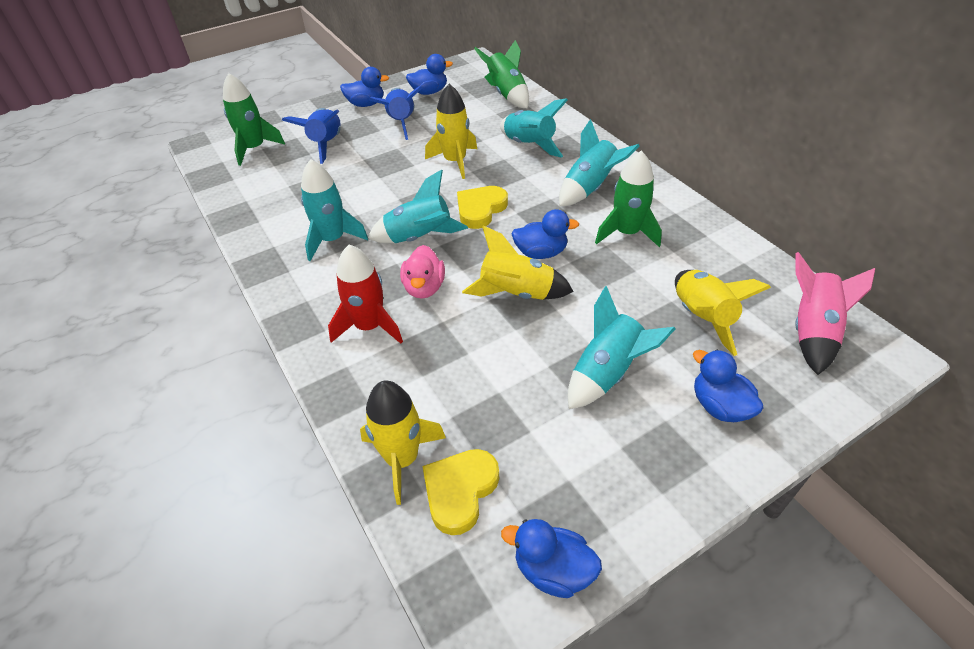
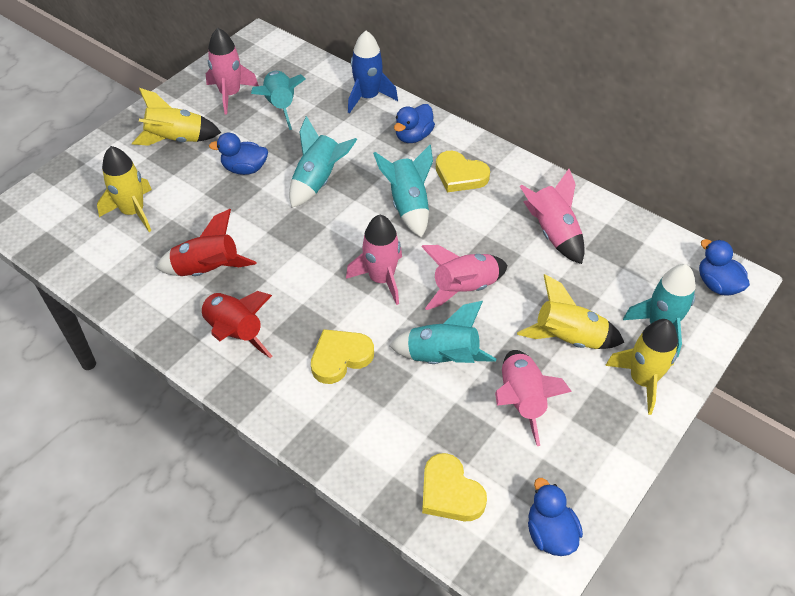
blue duck: [340,67,389,107] [406,54,453,95] [501,519,602,598] [512,209,579,259] [693,350,764,422] = 5 -> [209,132,268,175] [394,104,435,143] [528,478,583,556] [699,239,750,296] = 4
blue rocket: [282,108,341,164] [369,86,422,140] = 2 -> [348,31,398,113] = 1
green rocket: [223,73,285,166] [474,40,529,108] [595,151,662,247] = 3 -> none = 0
pink duck: [400,245,445,299] = 1 -> none = 0
pink rocket: [795,252,875,375] = 1 -> [206,28,259,114] [346,215,402,305] [421,245,507,310] [495,350,572,446] [520,169,585,264] = 5
red rocket: [328,245,403,344] = 1 -> [156,209,256,276] [199,291,272,358] = 2
yellow heart: [422,449,499,535] [457,186,508,229] = 2 -> [311,329,374,384] [422,453,487,521] [436,151,490,192] = 3

